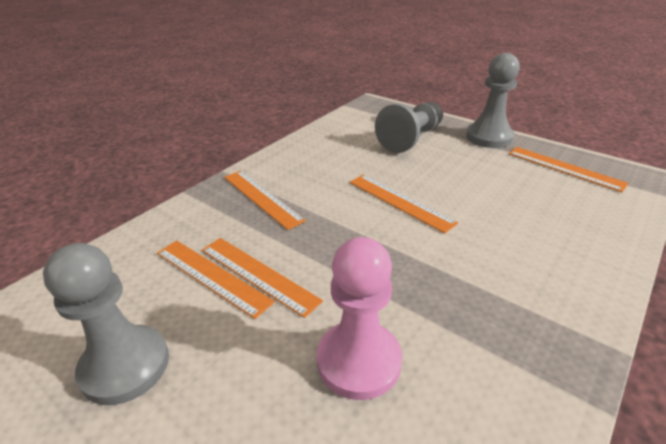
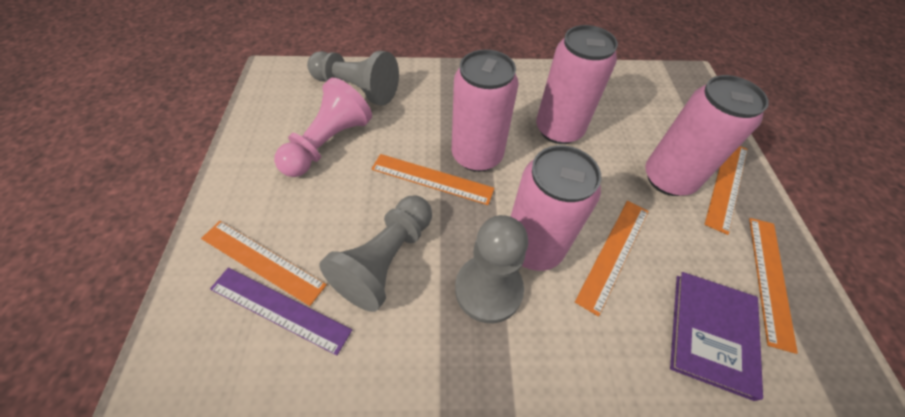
pink can: none = 0 -> [452,50,519,172] [510,145,601,271] [536,25,618,144] [645,75,769,196] = 4
purple book: none = 0 -> [670,272,763,401] = 1
purple ruler: none = 0 -> [210,268,352,356] = 1

